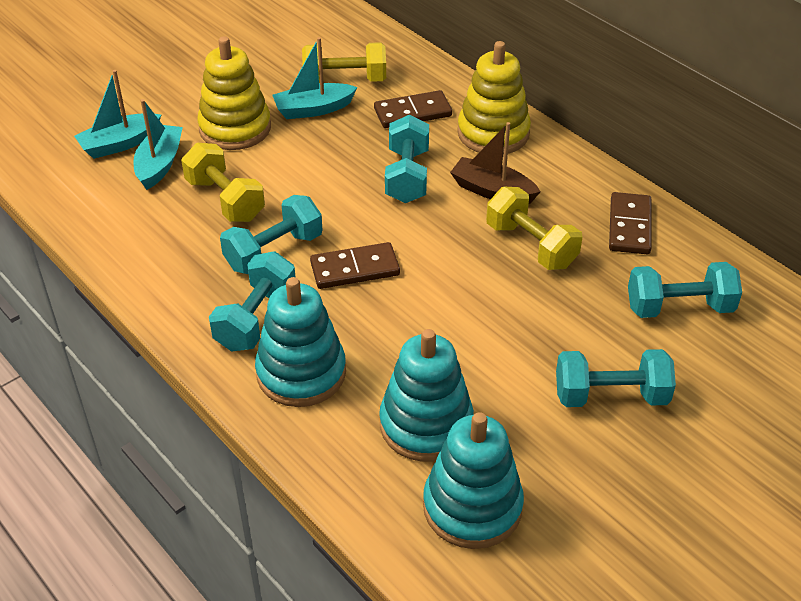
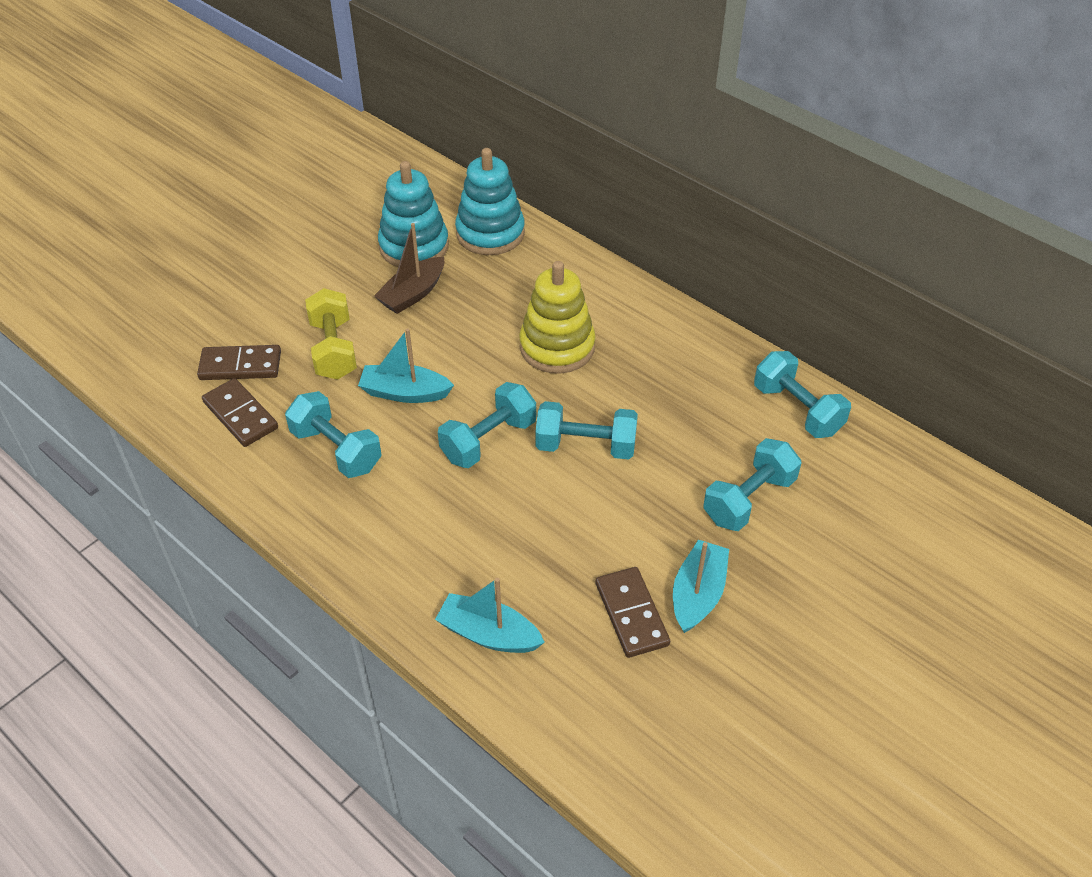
turquoise stacking toy: [255,277,346,407] [379,329,474,461] [423,412,524,549] = 3 -> [378,161,449,267] [455,148,525,255] = 2
yellow dumbbell: [181,143,265,222] [302,42,386,83] [486,187,582,270] = 3 -> [305,288,357,380] = 1
yellow stacking toy: [197,36,271,150] [457,41,531,155] = 2 -> [519,261,596,374] = 1

